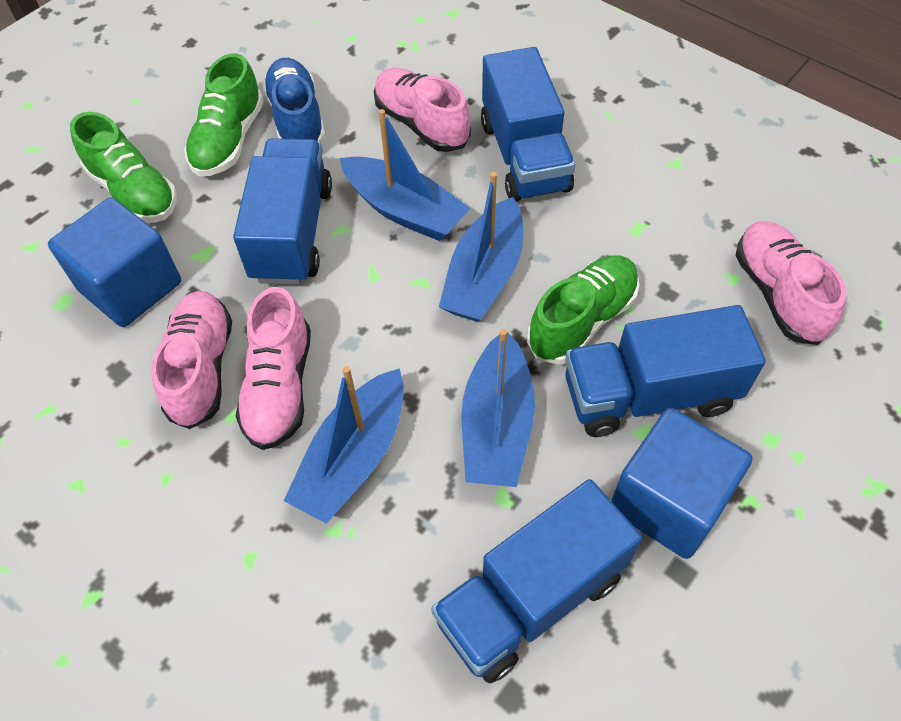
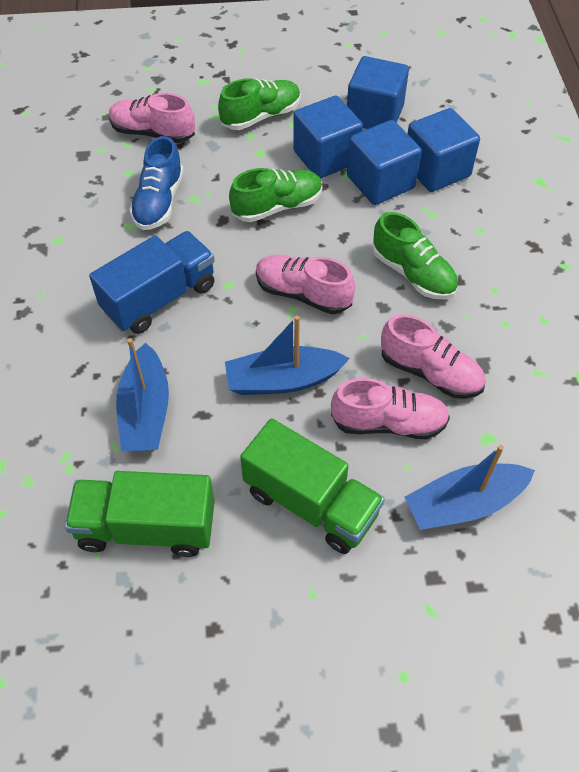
blue boat: [284,366,404,524] [340,109,471,241] [439,172,523,322] [462,329,535,487] = 4 -> [116,338,169,451] [225,316,350,395] [404,445,535,530] = 3
blue cube: [48,197,181,327] [611,408,753,559] = 2 -> [293,96,363,179] [347,56,409,129] [347,120,422,205] [407,108,480,192] = 4
blue truck: [233,138,332,285] [431,479,642,684] [481,47,575,202] [565,305,766,437] = 4 -> [89,231,215,334] = 1
green truck: none = 0 -> [65,471,215,557] [240,418,385,554] = 2

